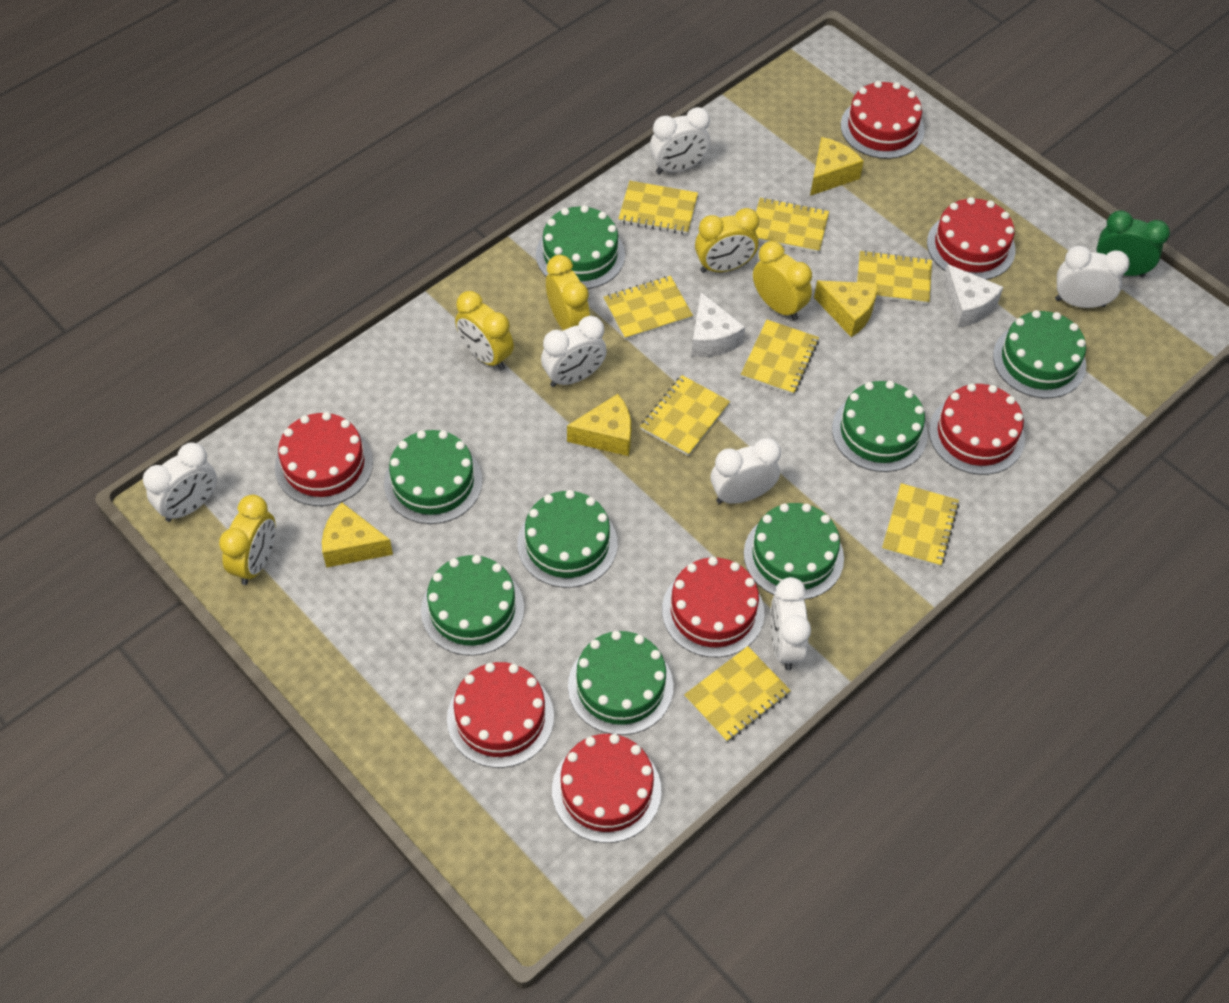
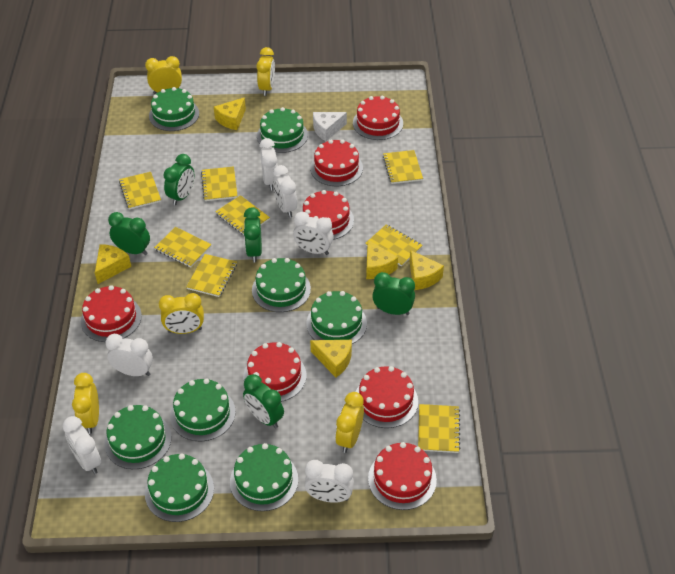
green clock: [1097,210,1170,277] = 1 -> [108,212,150,255] [164,154,194,205] [243,374,284,428] [244,207,262,263] [372,272,415,315] = 5
white cheese: [691,292,745,357] [942,264,1003,328] = 2 -> [313,112,347,141] = 1
yellow cheese: [322,502,393,568] [567,394,631,456] [810,137,864,196] [814,280,878,337] = 4 -> [95,244,131,284] [214,97,246,130] [310,340,352,377] [366,240,398,279] [409,250,444,290] = 5

